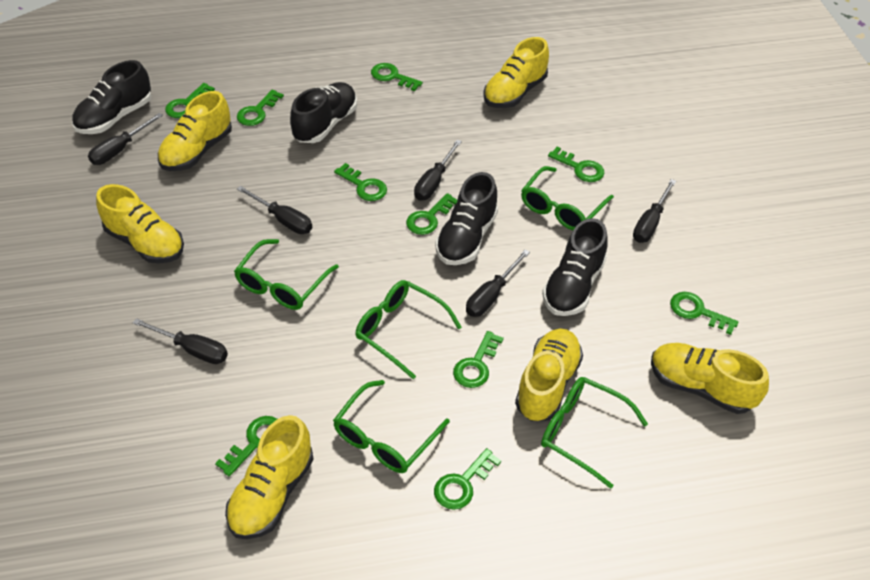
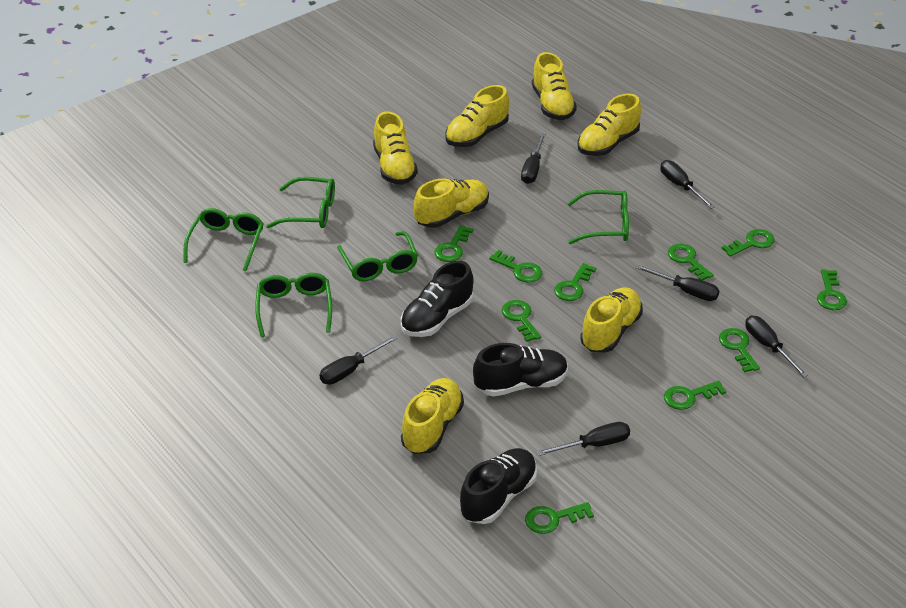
black shoe: [72,60,152,134] [290,82,357,143] [435,172,498,265] [542,218,608,316] = 4 -> [401,261,473,337] [460,448,537,524] [473,343,568,396] = 3
yellow shoe: [96,184,184,264] [158,91,232,171] [225,415,314,539] [483,37,549,108] [515,329,583,421] [651,343,769,414] = 6 -> [373,112,418,185] [401,378,464,454] [414,178,489,228] [446,85,509,147] [532,52,577,120] [578,94,641,156] [580,287,643,353] = 7

